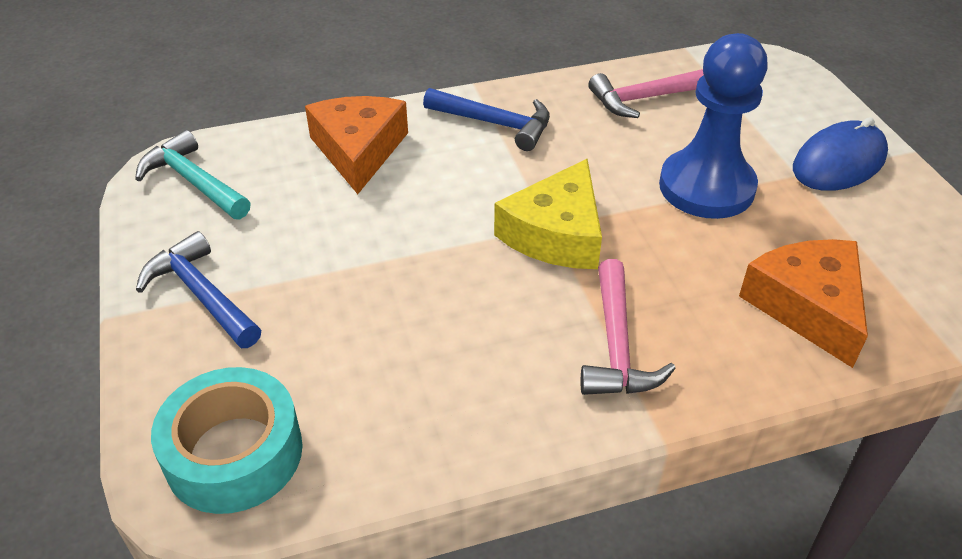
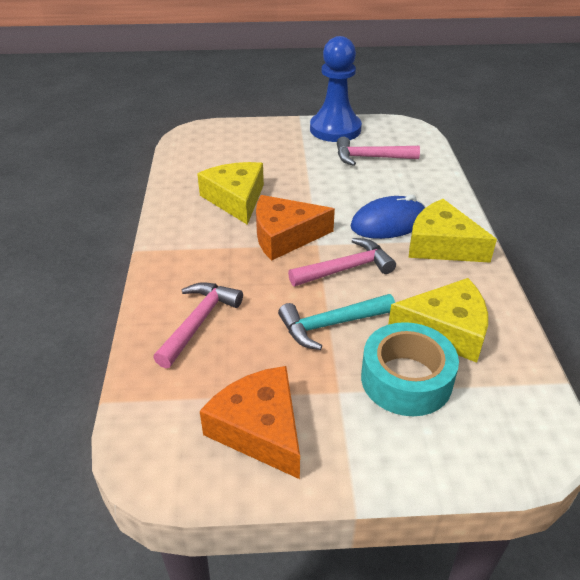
blue hammer: [136,231,261,348] [423,88,550,151] = 2 -> none = 0
pink hammer: [581,259,676,395] [588,69,704,118] = 2 -> [153,282,243,368] [288,238,396,286] [337,137,420,166] = 3
yellow cheese: [494,159,602,269] = 1 -> [197,162,264,225] [388,278,488,363] [409,199,497,263] = 3

